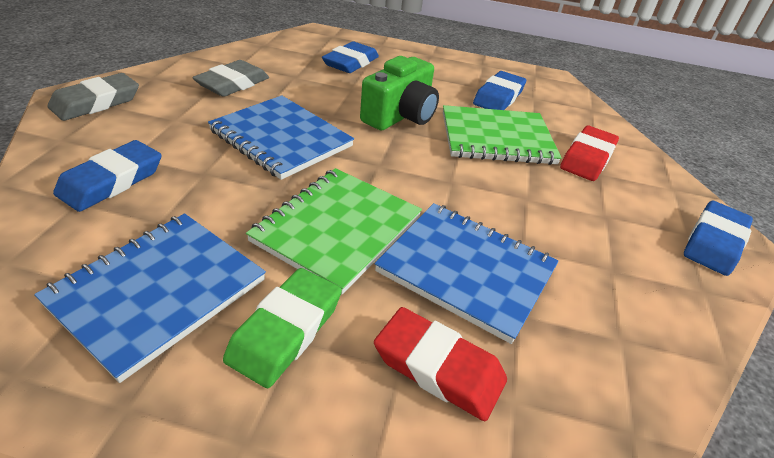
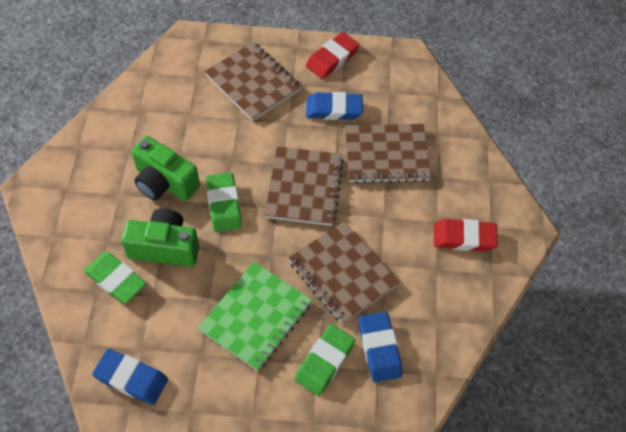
blue eraser: [53,140,162,212] [322,41,379,73] [473,71,526,110] [684,201,753,276] = 4 -> [92,349,168,405] [306,92,363,120] [359,312,403,382] = 3
blue notebook: [34,213,266,383] [208,95,354,180] [374,203,559,344] = 3 -> none = 0
brown notebook: none = 0 -> [205,42,301,121] [264,146,344,226] [289,221,399,325] [345,124,431,184] = 4
green camera: [360,56,439,131] = 1 -> [121,208,199,267] [132,136,200,201] = 2
green eraser: [223,268,342,388] = 1 -> [84,252,146,304] [206,172,242,232] [295,324,356,396] = 3
green notebook: [246,168,422,295] [443,105,562,165] = 2 -> [198,262,312,371] = 1
grey eraser: [48,73,139,121] [192,60,269,97] = 2 -> none = 0

